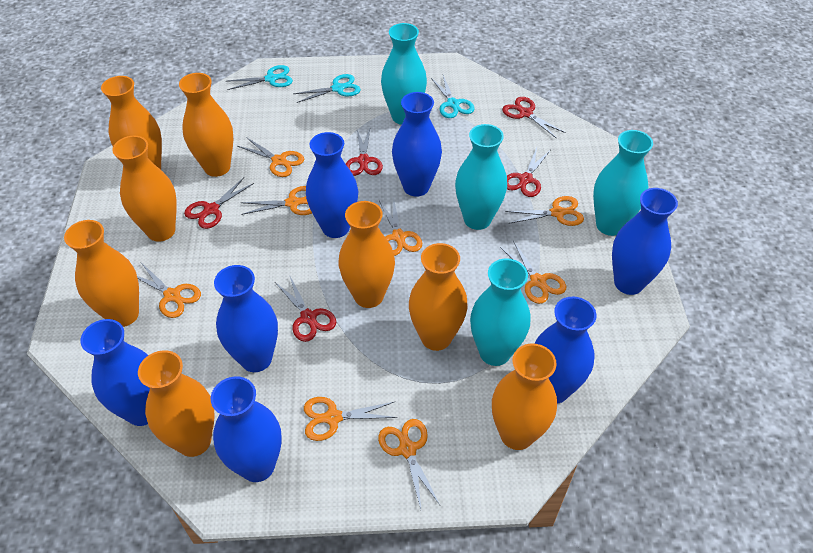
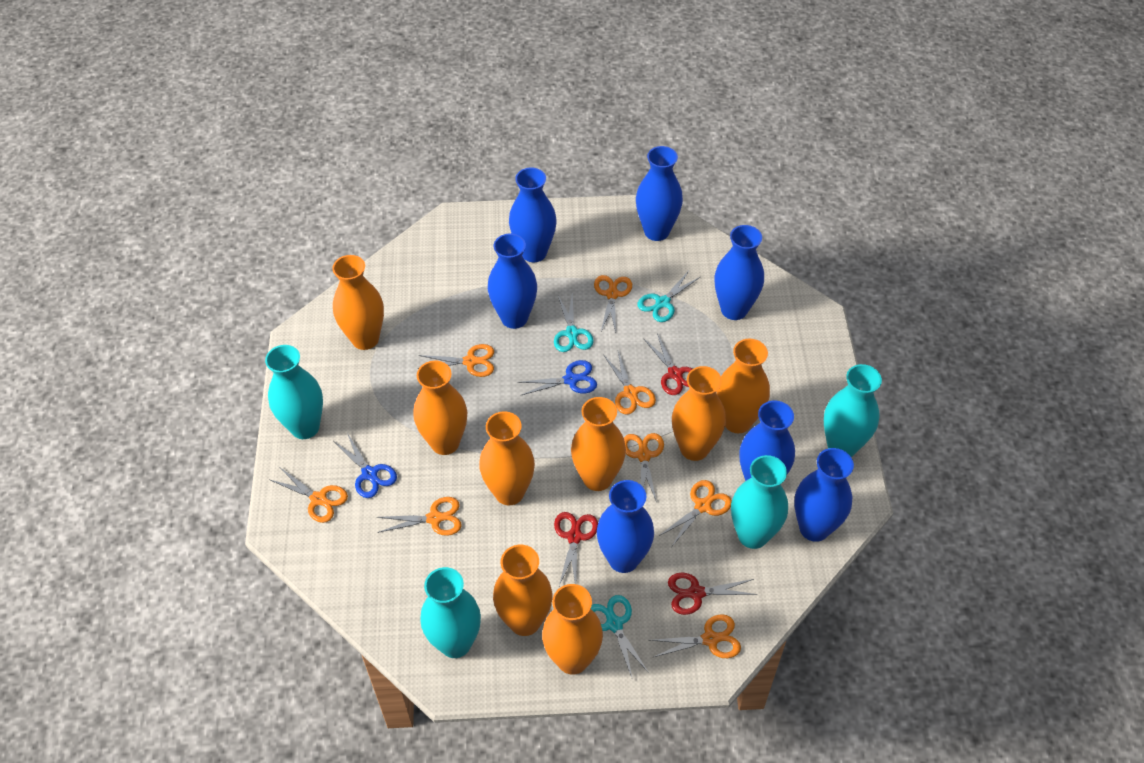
blue scissors: none = 0 -> [335,433,397,498] [518,360,597,395] = 2
red scissors: [184,177,254,229] [275,277,336,342] [346,128,383,176] [502,97,566,139] [507,148,550,197] = 5 -> [554,512,598,586] [644,333,692,395] [668,572,757,615] = 3

